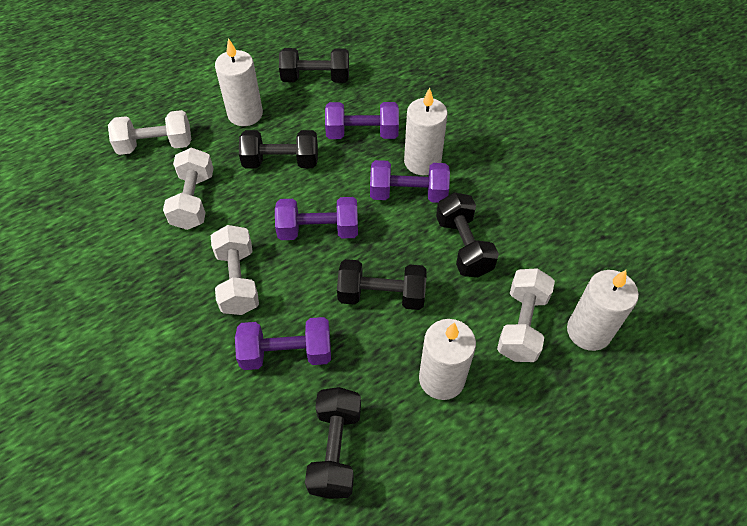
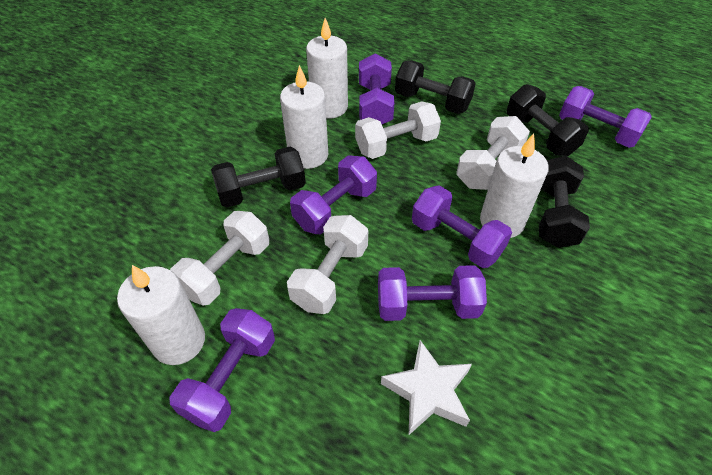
black dumbbell: [239,130,318,168] [279,48,349,83] [305,387,361,499] [337,259,427,310] [436,192,499,277] = 5 -> [211,147,306,208] [395,60,476,114] [507,84,589,156] [539,156,590,248] = 4
purple dumbbell: [235,317,331,370] [275,197,358,240] [325,102,399,139] [370,160,450,203] = 4 -> [169,308,275,432] [290,155,377,234] [359,54,394,124] [378,265,487,321] [412,185,512,268] [559,86,652,148] = 6
white star: none = 0 -> [381,340,472,435] = 1

